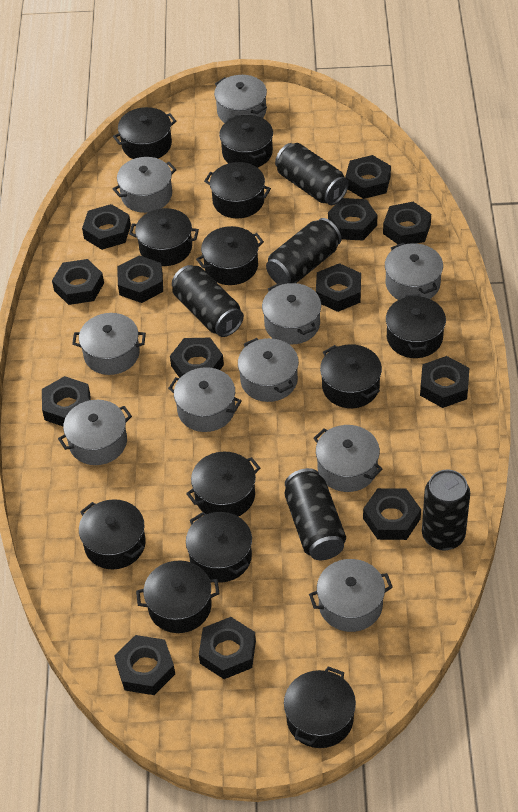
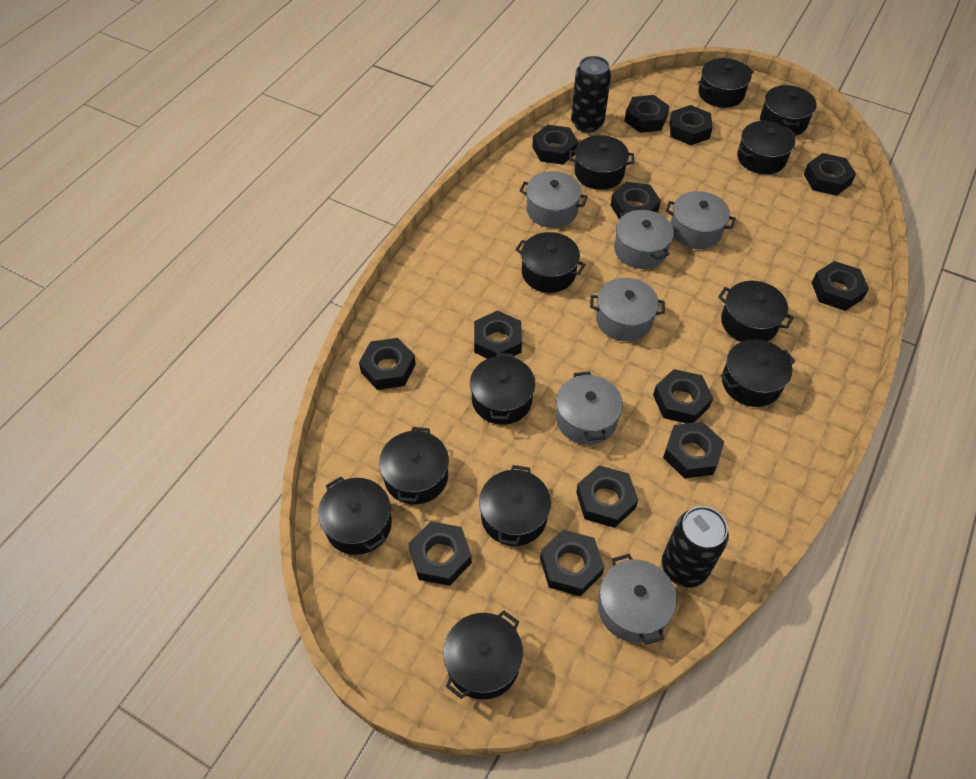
black can: [172,265,244,337] [266,218,341,284] [275,143,349,205] [285,468,346,560] [422,470,470,551] = 5 -> [571,56,611,133] [662,506,729,588] = 2
grey pot: [58,400,132,465] [72,313,146,375] [113,157,176,213] [168,367,242,432] [214,75,267,123] [238,338,299,402] [262,283,321,344] [309,559,393,632] [313,425,382,492] [385,243,443,300] = 10 -> [520,171,588,228] [556,372,623,445] [590,278,665,341] [598,554,677,645] [614,209,674,269] [666,191,736,249] = 6

